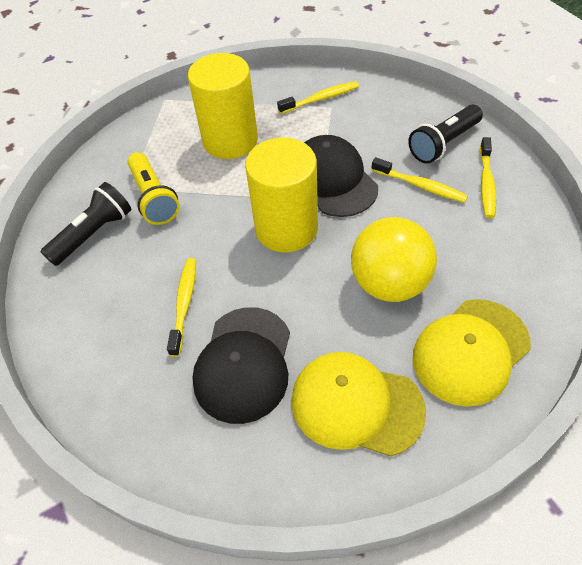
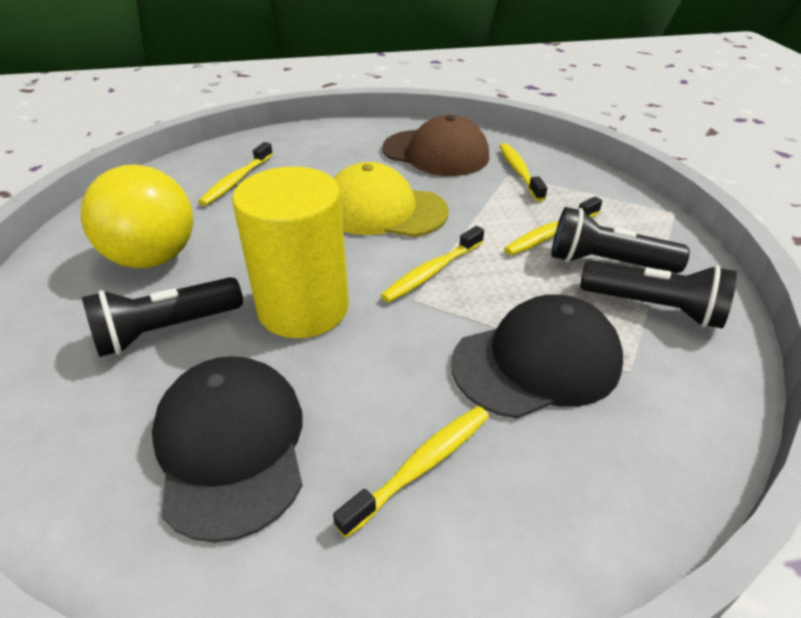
black flashlight: [41,182,131,266] [408,105,483,163] = 2 -> [82,277,243,357] [552,207,690,273] [580,260,737,328] = 3
brown cap: none = 0 -> [382,115,489,176] = 1
yellow cap: [291,352,426,457] [412,299,531,407] = 2 -> [333,162,449,237] = 1
yellow cylinder: [188,53,258,159] [245,138,318,252] = 2 -> [232,167,349,338] = 1
yellow flashlight: [127,152,180,225] = 1 -> none = 0
yellow toothbrush: [167,258,196,357] [277,81,359,114] [372,157,468,203] [480,137,496,218] = 4 -> [198,142,273,206] [333,406,489,538] [381,226,484,303] [499,143,547,202] [504,197,602,256] = 5

